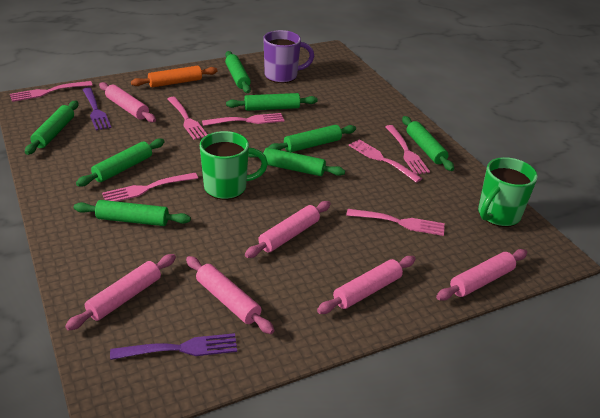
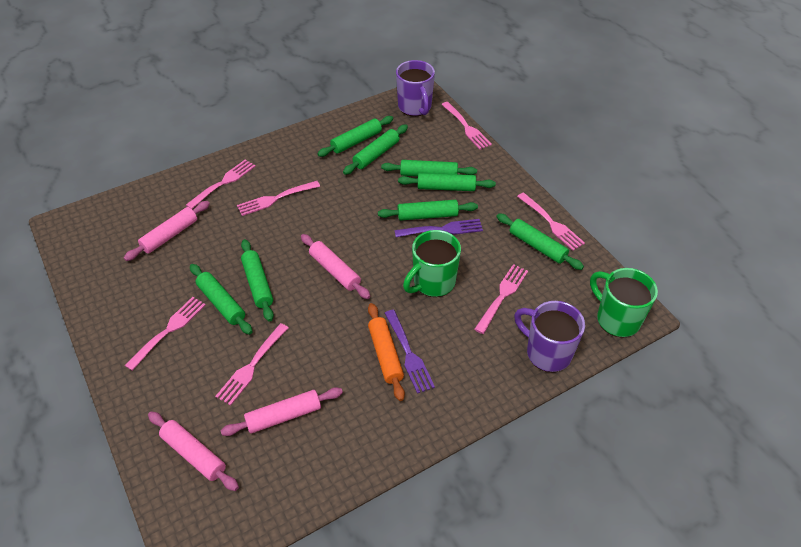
pink rolling pin: [65,254,176,331] [99,82,156,123] [186,256,274,334] [245,201,331,258] [317,256,415,314] [436,249,527,301] = 6 -> [124,201,210,261] [148,411,239,491] [221,387,343,436] [301,234,371,299] = 4
purple mug: [263,30,314,83] = 1 -> [396,60,435,116] [514,301,585,372] = 2

